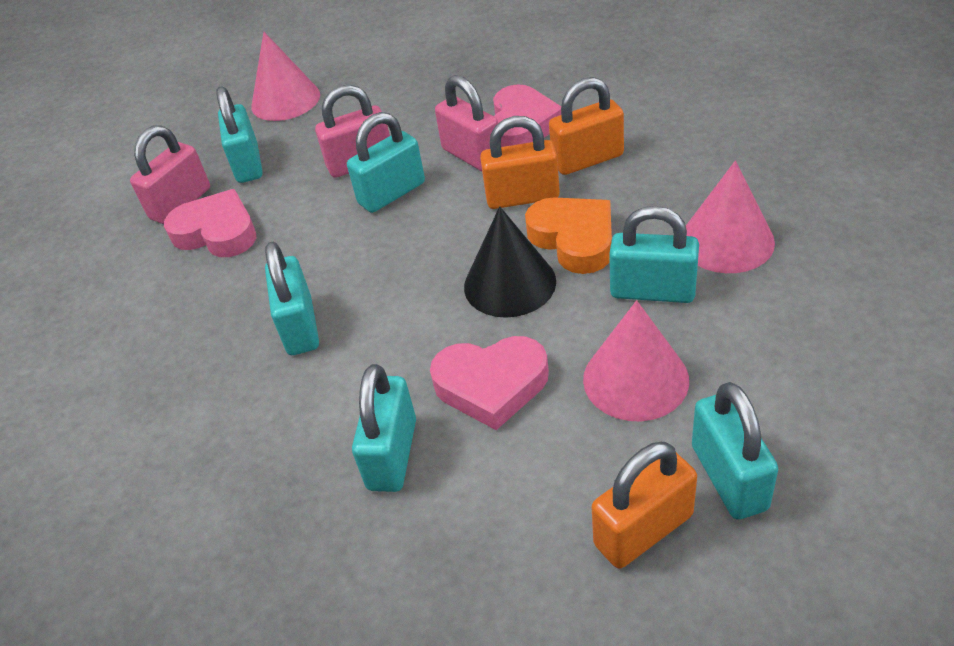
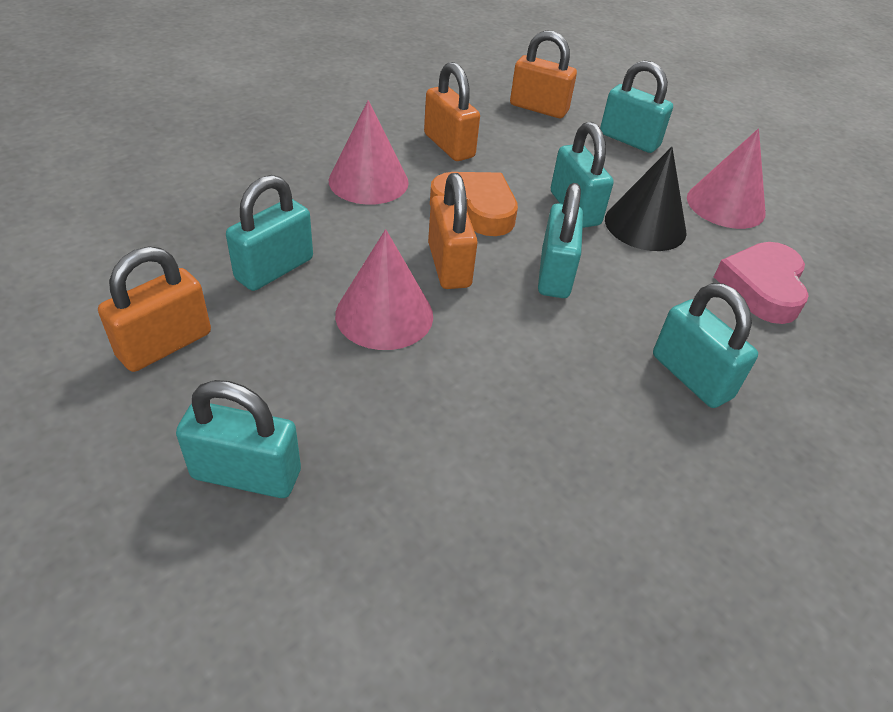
orange padlock: [480,116,560,209] [549,77,624,175] [592,442,697,569] = 3 -> [98,246,211,372] [424,62,480,161] [428,173,478,289] [510,31,577,118] = 4
pink heart: [164,189,256,257] [430,336,549,430] [493,84,561,147] = 3 -> [714,242,809,324] = 1
pink padlock: [130,125,210,224] [315,85,390,178] [435,75,498,171] = 3 -> none = 0

